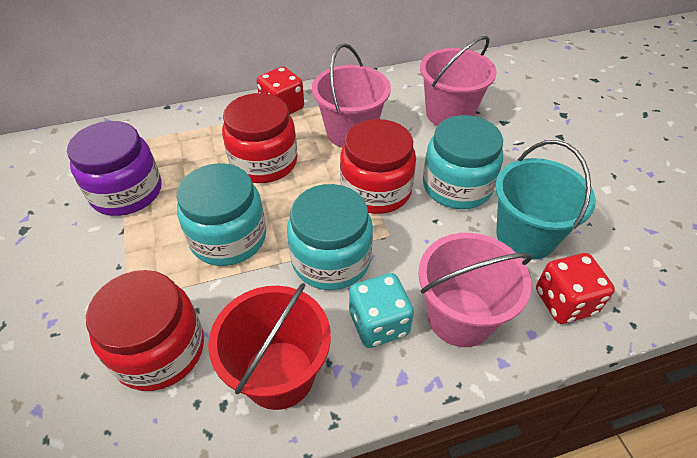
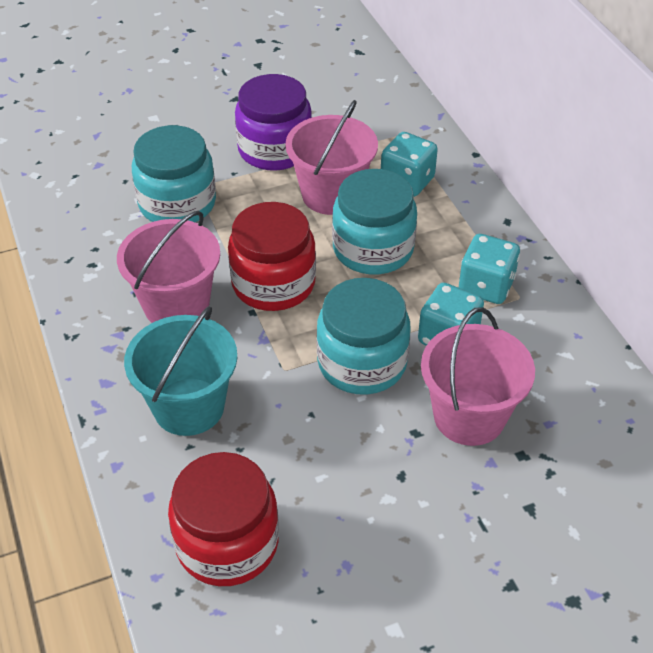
red bucket: [208,283,331,410] = 1 -> none = 0
red dice: [256,66,304,114] [536,253,615,324] = 2 -> none = 0
red jar: [86,270,204,391] [222,93,297,183] [340,119,416,214] = 3 -> [168,452,279,586] [228,202,316,311] = 2
turquoise dice: [349,273,414,348] = 1 -> [381,132,438,197] [418,283,484,346] [459,234,520,304] = 3

